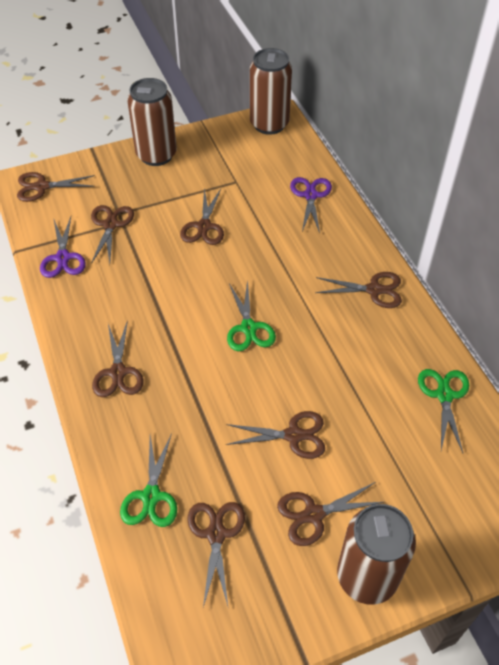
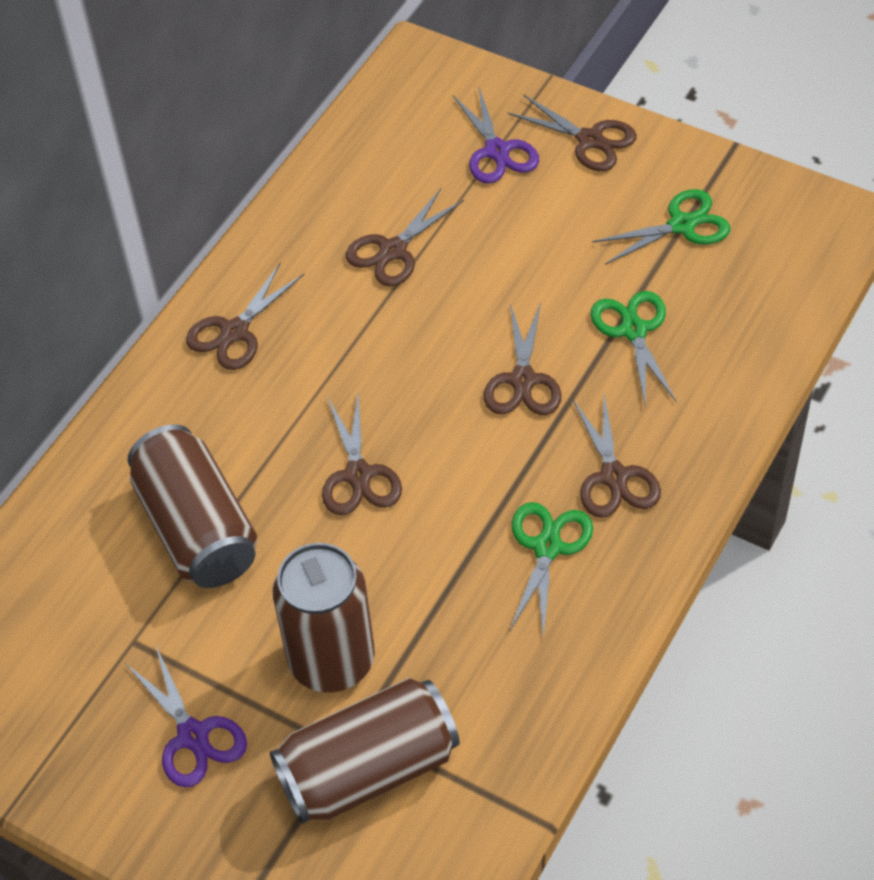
brown scissors: [17,172,95,202] [91,205,134,264] [92,320,143,397] [180,189,224,245] [187,502,245,607] [226,411,325,459] [277,482,384,546] [315,272,402,308] = 8 -> [186,263,304,370] [322,392,402,515] [346,188,464,287] [484,303,561,415] [508,94,637,171] [573,395,661,518] = 6

